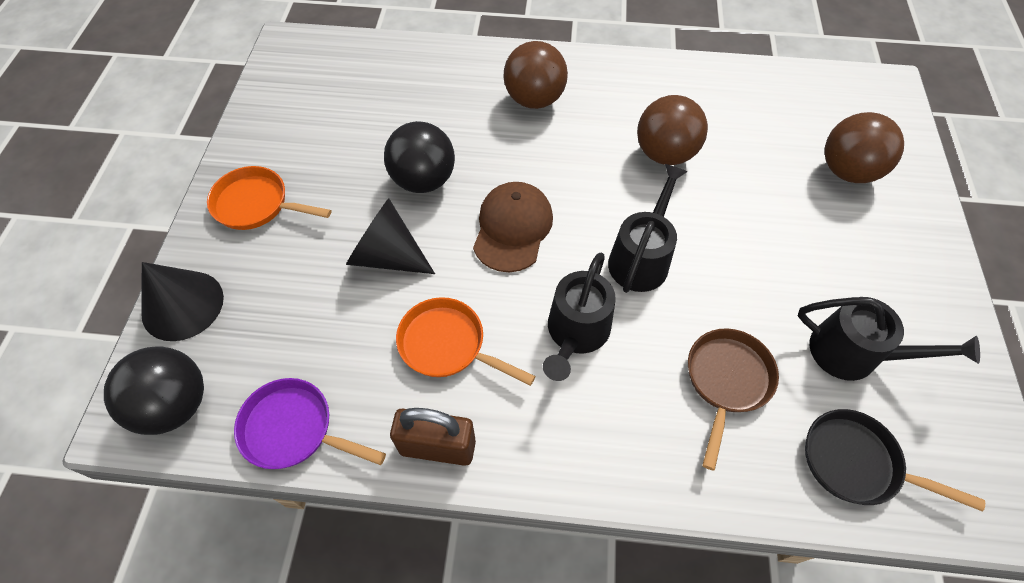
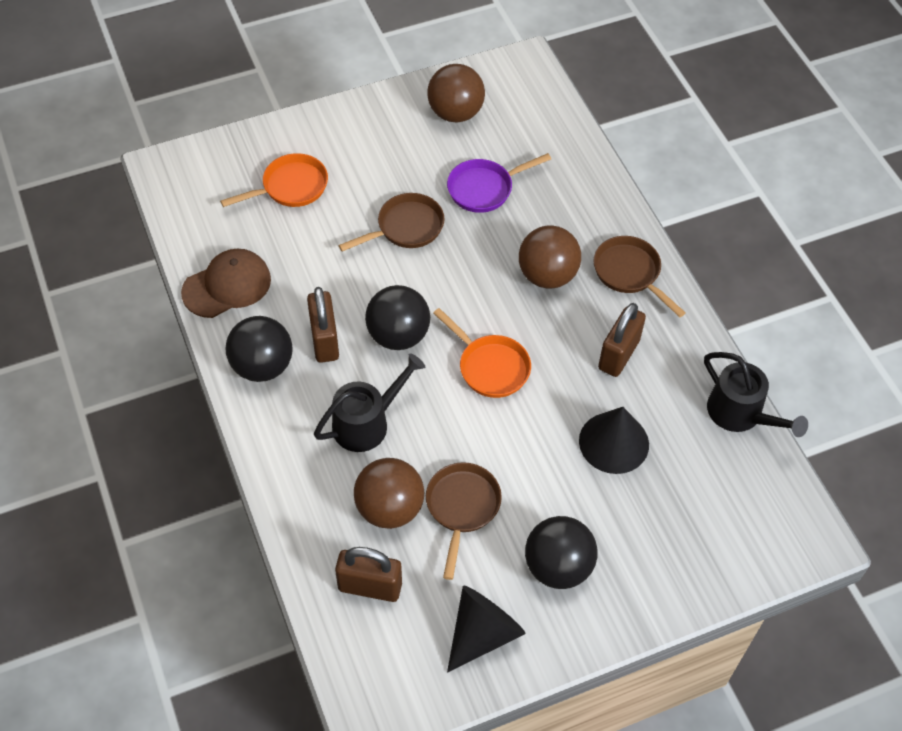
black ball: [104,347,204,435] [384,121,455,193] = 2 -> [226,316,292,382] [365,285,430,350] [525,516,598,589] = 3
black pan: [805,409,985,512] = 1 -> none = 0
black watering can: [543,253,616,381] [608,164,688,293] [798,297,980,381] = 3 -> [314,353,425,452] [704,352,808,437] = 2
brown padlock: [390,408,476,466] = 1 -> [307,287,339,363] [335,547,402,602] [598,303,646,377] = 3
brown pan: [688,328,779,470] = 1 -> [338,193,445,251] [426,462,502,580] [593,236,686,317] = 3

